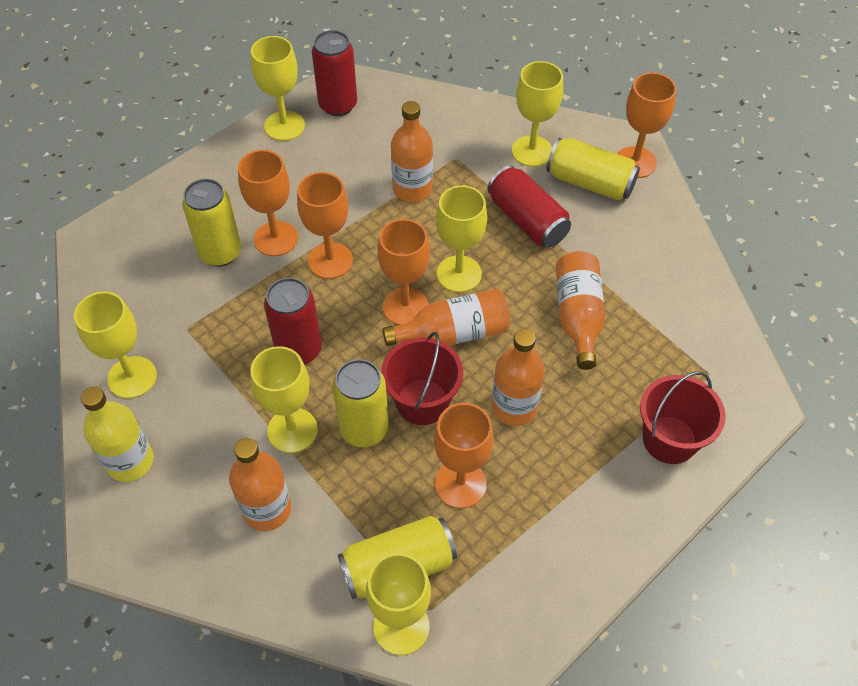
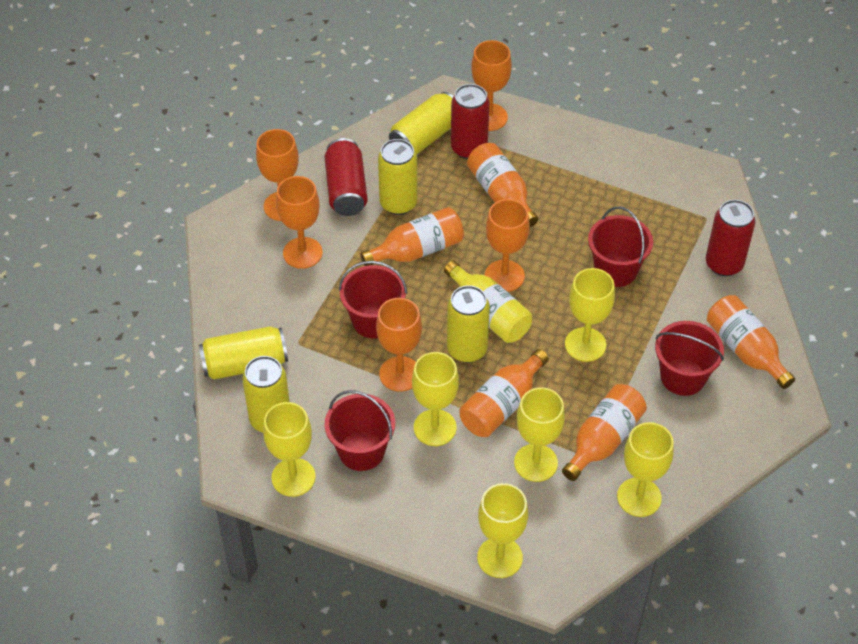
red bucket: [381,332,463,425] [640,371,726,464] = 2 -> [325,390,395,471] [339,261,407,338] [588,206,653,287] [655,321,724,396] = 4
yellow can: [182,179,241,267] [332,359,389,447] [338,516,457,599] [546,138,640,201] = 4 -> [199,326,288,380] [242,356,290,432] [378,139,418,215] [389,92,453,154] [447,285,490,363] = 5

